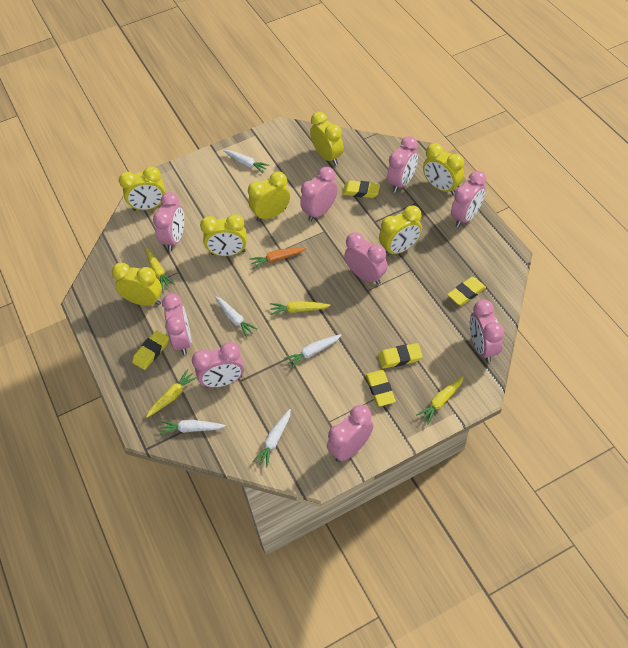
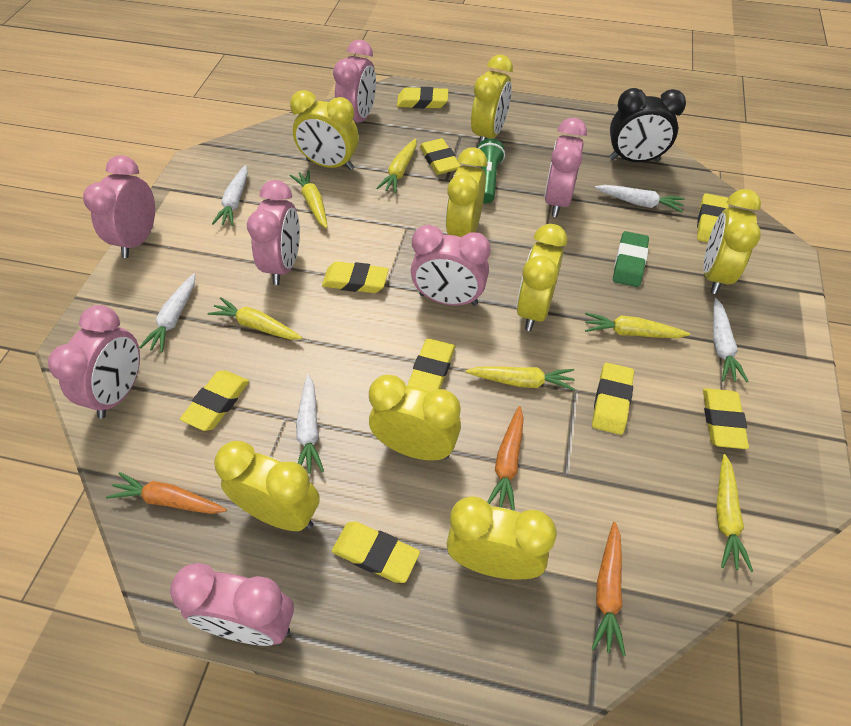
black clock: none = 0 -> [609,88,686,162] = 1
green eraser: none = 0 -> [613,231,649,287] = 1
green flashlight: none = 0 -> [477,139,505,203] = 1
orange carrot: [250,247,306,269] = 1 -> [106,472,227,514] [487,406,524,511] [592,522,626,656] = 3
pink clock: [153,192,184,251] [162,293,192,355] [192,342,244,388] [300,167,338,222] [327,405,374,462] [344,232,388,285] [387,136,418,193] [451,171,487,227] [470,299,504,362] = 9 -> [48,305,140,418] [83,155,155,258] [170,563,294,646] [247,180,300,285] [333,40,376,123] [411,225,491,306] [545,118,587,217] = 7
yellow carrot: [145,248,174,290] [146,369,197,418] [270,301,331,315] [416,377,464,424] = 4 -> [208,297,302,340] [290,170,328,229] [376,139,417,193] [465,366,575,391] [585,313,690,338] [716,454,753,572] = 6
yellow clock: [112,263,162,306] [119,166,166,211] [200,214,247,256] [248,171,290,222] [310,112,344,165] [379,205,422,256] [423,143,464,195] = 7 -> [214,441,320,531] [290,90,359,170] [369,375,461,461] [445,147,487,237] [447,496,557,580] [471,55,513,143] [516,224,567,331] [703,189,761,294] = 8
yellow eraser: [132,330,169,370] [342,180,380,198] [366,370,396,407] [378,343,423,369] [447,277,486,306] = 5 -> [180,371,249,431] [322,261,389,293] [332,521,420,583] [397,87,448,109] [407,339,455,392] [420,138,461,175] [592,363,634,435] [697,193,729,243] [703,388,749,449] = 9

